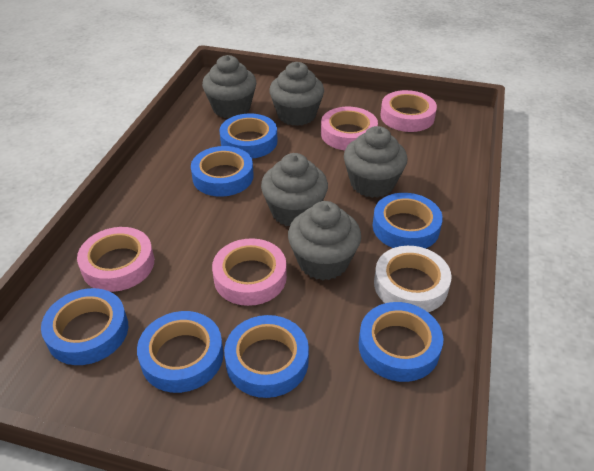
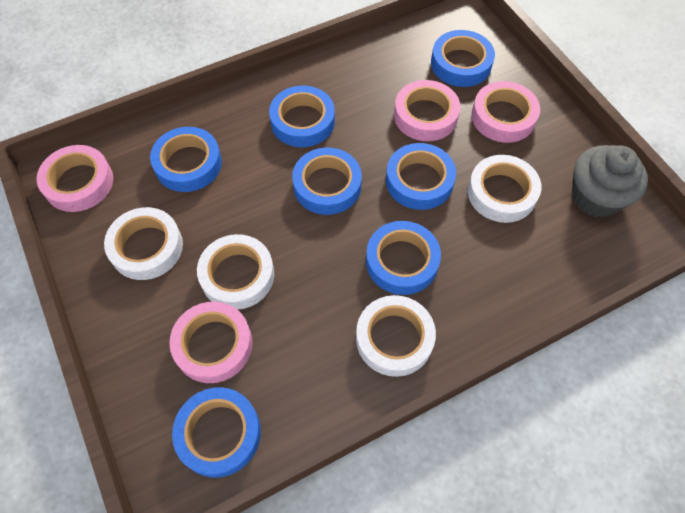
grey cupcake: [202,55,256,118] [261,153,328,226] [269,62,324,126] [288,201,361,280] [344,126,407,198] = 5 -> [572,145,648,218] = 1
white tape: [374,246,452,312] = 1 -> [104,207,183,280] [197,234,274,310] [356,295,436,377] [468,155,542,223] = 4

